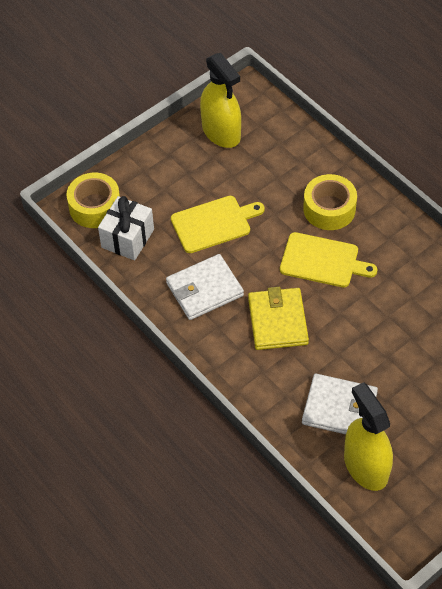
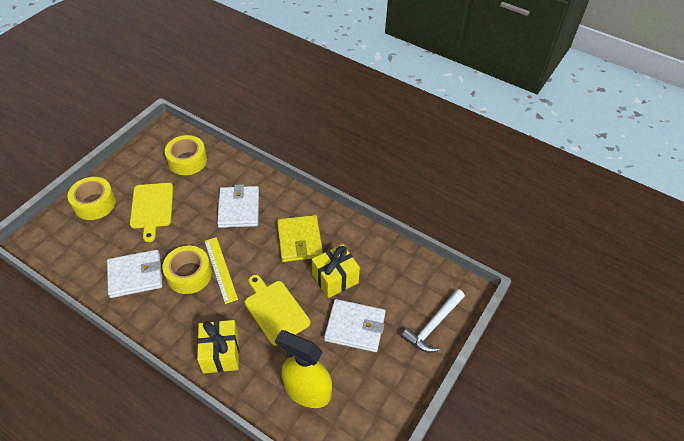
white gift: [98,196,154,260] = 1 -> none = 0
white hammer: none = 0 -> [401,289,465,353] = 1
white wallet: [166,254,244,320] [302,374,378,434] = 2 -> [107,250,163,298] [217,184,259,228] [324,299,386,352] = 3
yellow gift: none = 0 -> [197,320,239,374] [312,244,360,298] = 2
yellow ruler: none = 0 -> [205,237,238,304] = 1
yellow spray bottle: [200,53,241,148] [344,382,393,491] = 2 -> [275,330,332,408] = 1
yellow tape: [66,173,120,228] [303,174,357,230] = 2 -> [67,177,116,220] [163,245,212,294] [165,135,207,175] = 3

